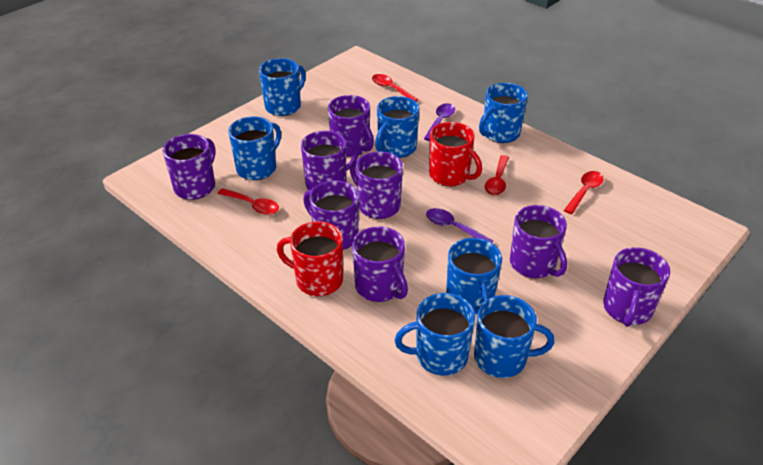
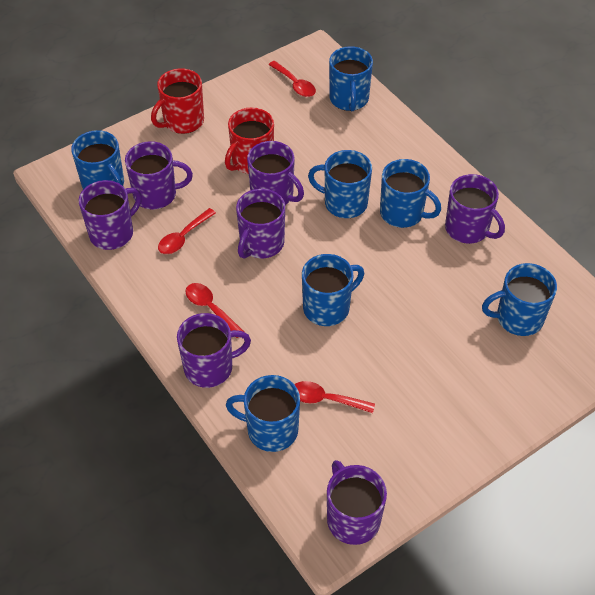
purple mug: [162,134,216,200] [301,131,359,190] [303,180,359,250] [328,95,374,157] [350,151,403,219] [352,226,408,302] [510,205,567,278] [603,247,670,327] = 8 -> [79,180,142,250] [125,141,193,210] [177,313,251,388] [236,189,285,258] [247,141,304,205] [327,460,387,545] [445,174,505,244] = 7
purple spoon: [424,103,455,141] [426,208,493,243] = 2 -> none = 0

